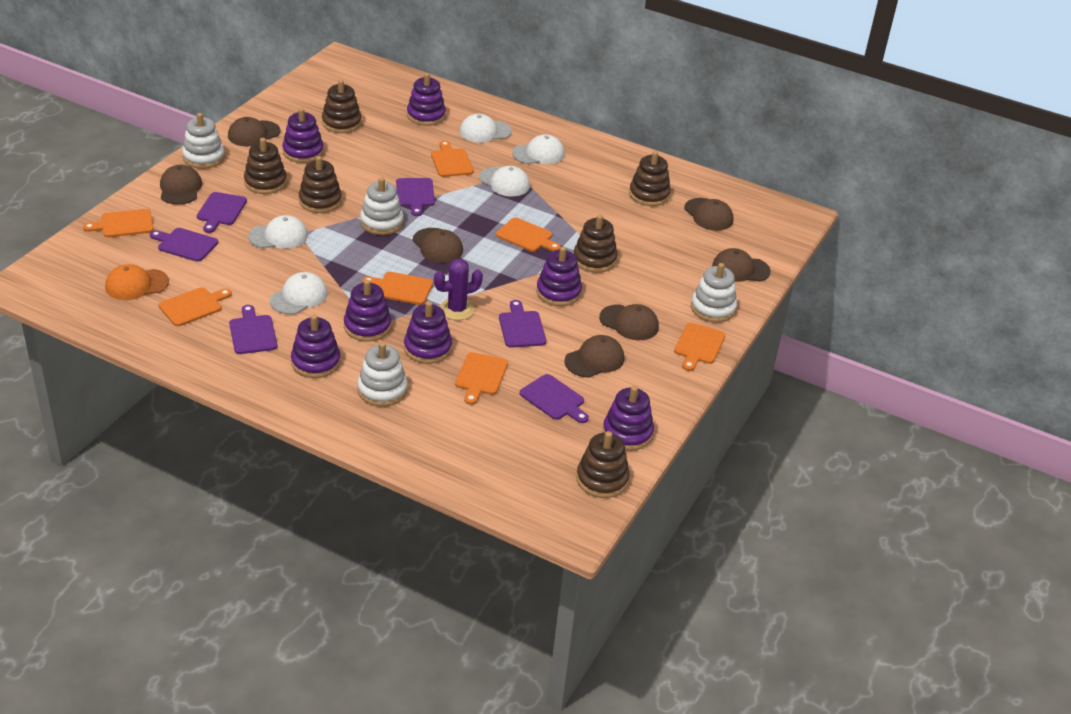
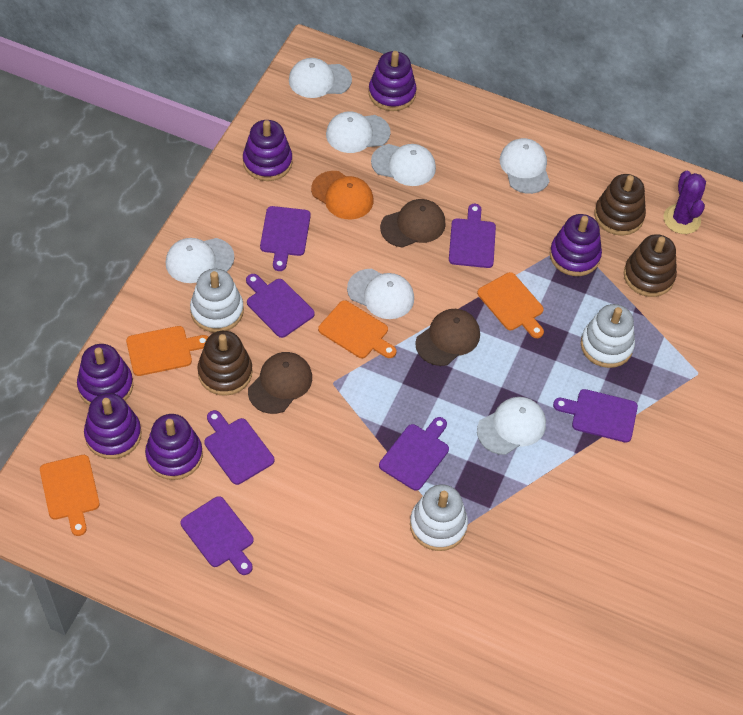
brown cap: [160,165,202,205] [228,117,280,147] [413,228,463,263] [564,335,624,378] [599,304,659,340] [684,198,733,231] [712,248,771,282] = 7 -> [248,352,312,414] [380,199,446,248] [415,309,480,366] = 3
brown stacking toy: [244,138,287,194] [299,156,342,213] [322,80,362,133] [574,214,618,273] [576,431,630,498] [629,151,671,206] = 6 -> [197,331,253,396] [595,174,646,236] [624,234,677,297] = 3
orange cutting board: [83,209,154,237] [159,287,232,326] [362,272,433,305] [431,141,474,177] [455,352,508,405] [496,217,561,252] [674,323,726,371] = 7 -> [40,455,100,536] [126,326,208,376] [318,300,396,358] [477,272,544,338] = 4
purple cutting board: [150,228,218,262] [197,192,247,233] [229,305,277,354] [396,178,435,216] [499,300,546,348] [520,374,589,423] = 6 -> [181,496,254,575] [204,410,274,485] [246,274,315,338] [260,206,311,271] [379,417,449,491] [449,204,496,268] [553,389,638,443] = 7
purple stacking toy: [282,108,324,163] [291,314,341,378] [344,280,391,342] [404,301,452,364] [407,73,446,126] [536,247,582,306] [603,386,654,451] = 7 -> [77,344,133,405] [84,393,141,459] [145,414,203,480] [243,120,292,181] [368,51,416,111] [550,214,602,276] = 6
white cap: [248,215,308,249] [270,272,328,314] [460,114,512,143] [479,166,530,197] [512,134,565,164] = 5 -> [166,238,234,283] [289,58,352,98] [326,111,391,153] [347,269,414,319] [371,144,436,186] [477,397,546,455] [499,138,550,194] = 7
white stacking toy: [182,113,225,169] [357,342,407,407] [360,177,404,235] [691,263,737,323] = 4 -> [190,269,244,332] [410,484,468,551] [581,304,635,368] = 3

